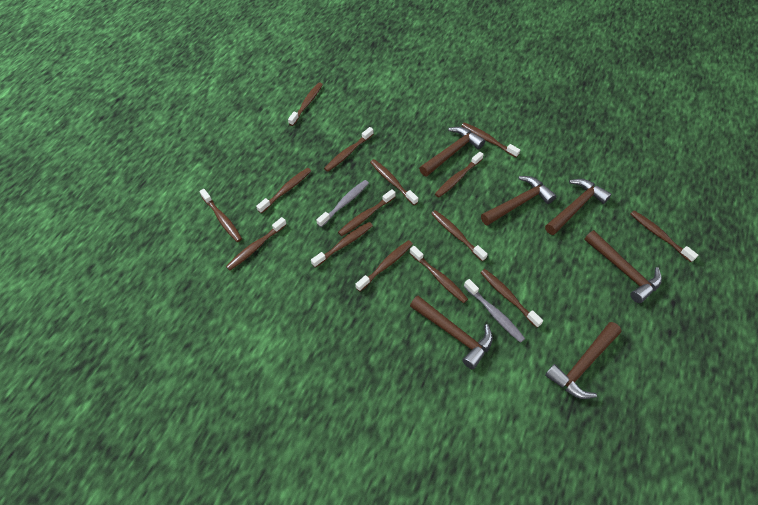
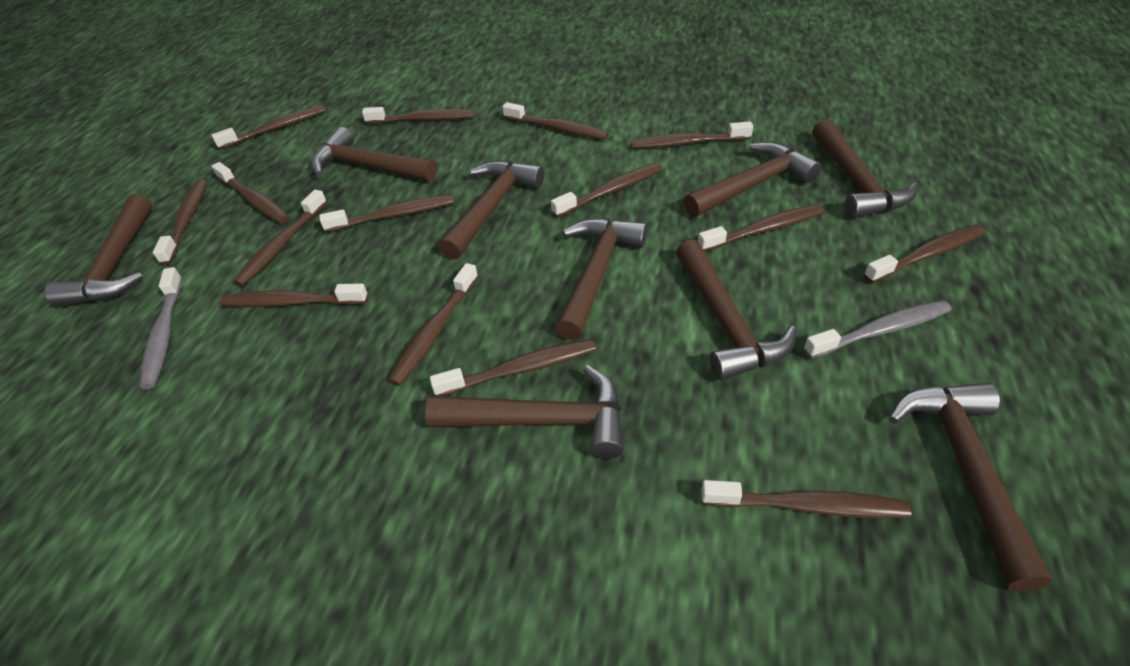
brown hammer: [410,296,493,369] [419,127,485,177] [481,176,556,226] [545,179,611,235] [545,322,622,399] [584,230,662,303] = 6 -> [45,194,152,307] [311,127,437,181] [425,365,624,459] [439,160,544,259] [555,218,647,340] [676,239,797,381] [683,142,822,217] [812,120,918,218] [889,383,1053,591] = 9

